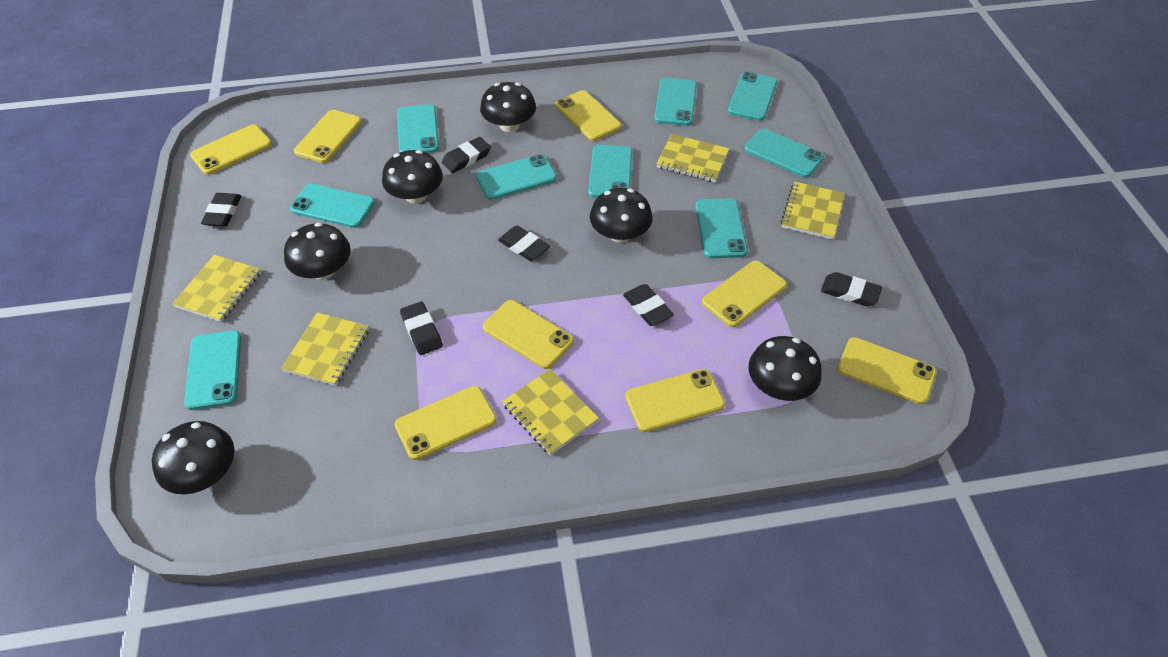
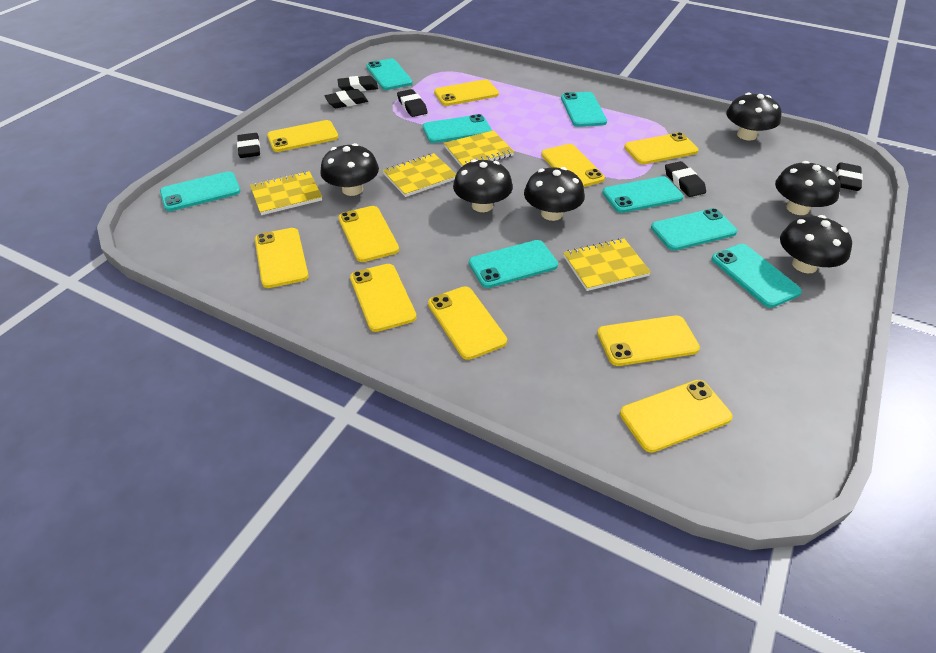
turquoise phone: [184,330,241,410] [290,184,375,228] [397,104,439,153] [476,154,557,200] [588,145,632,198] [654,78,697,126] [695,198,748,258] [728,72,777,121] [744,129,824,178] = 9 -> [160,171,240,211] [366,59,413,90] [423,114,492,143] [469,240,558,288] [561,92,607,127] [602,176,683,213] [651,208,737,250] [712,244,802,308] = 8
yellow notebook: [172,255,261,322] [281,312,369,386] [502,369,599,455] [657,134,729,182] [781,181,845,240] = 5 -> [250,171,322,215] [383,153,456,197] [444,130,514,167] [563,238,651,291] = 4
yellow phone: [190,124,272,175] [294,110,362,163] [395,386,497,460] [483,300,574,369] [555,90,621,141] [625,369,725,432] [702,261,787,327] [838,337,936,404] = 8 -> [255,228,309,288] [267,120,338,152] [338,206,399,262] [350,264,417,332] [428,286,507,360] [434,79,499,106] [541,144,605,187] [597,315,700,366] [620,380,733,453] [624,132,699,164] = 10

